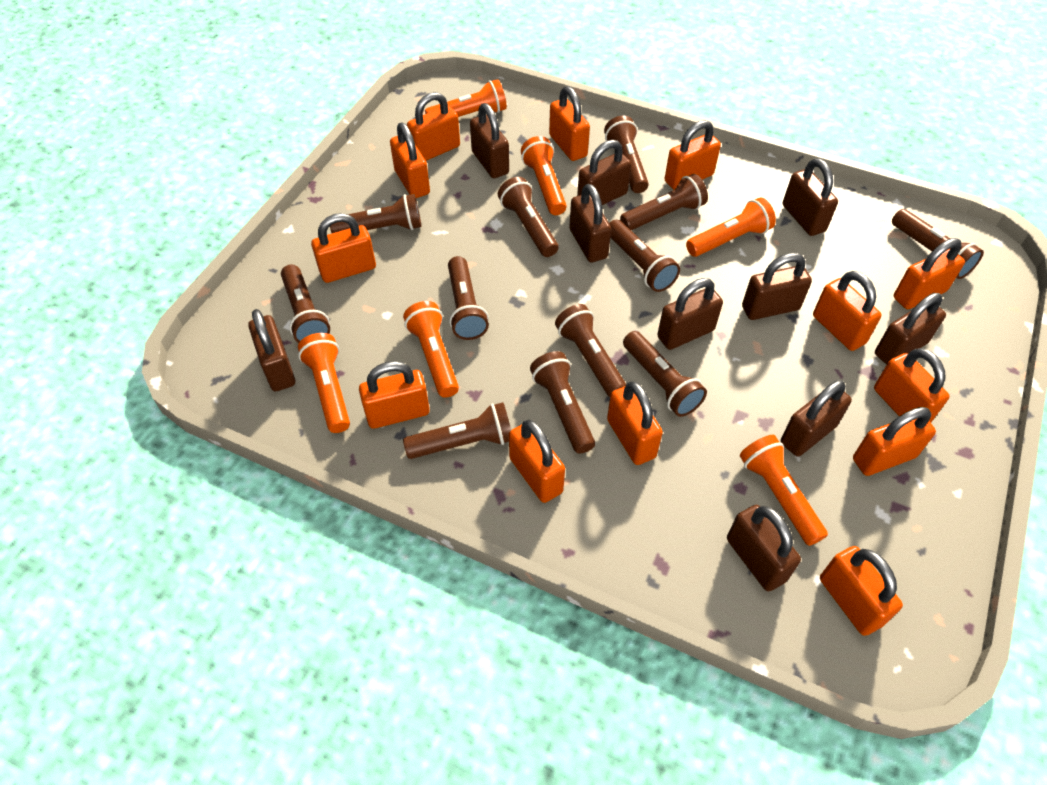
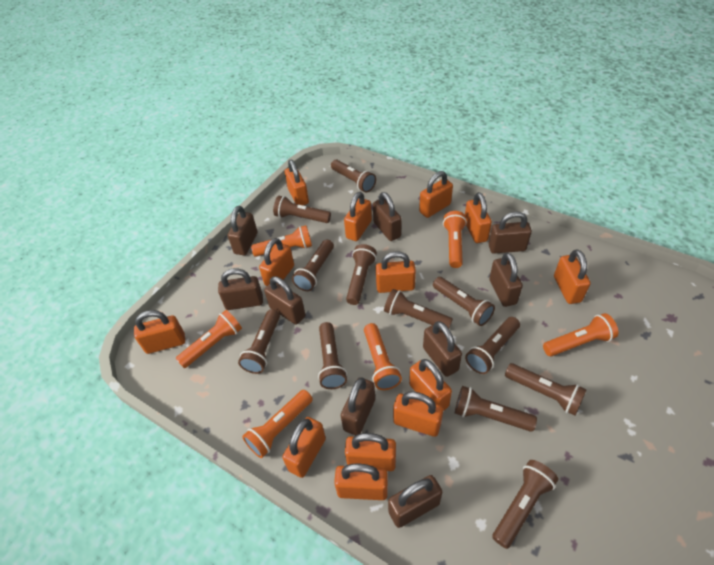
brown padlock: [248,309,295,391] [470,103,509,178] [569,184,611,262] [577,140,631,205] [657,278,723,350] [727,505,801,592] [742,253,812,320] [781,380,852,457] [783,158,838,236] [875,293,946,365] = 10 -> [218,268,263,310] [228,206,258,255] [264,276,306,325] [341,377,375,436] [373,192,402,241] [388,475,442,528] [423,321,462,377] [489,211,532,254] [489,253,523,307] = 9

